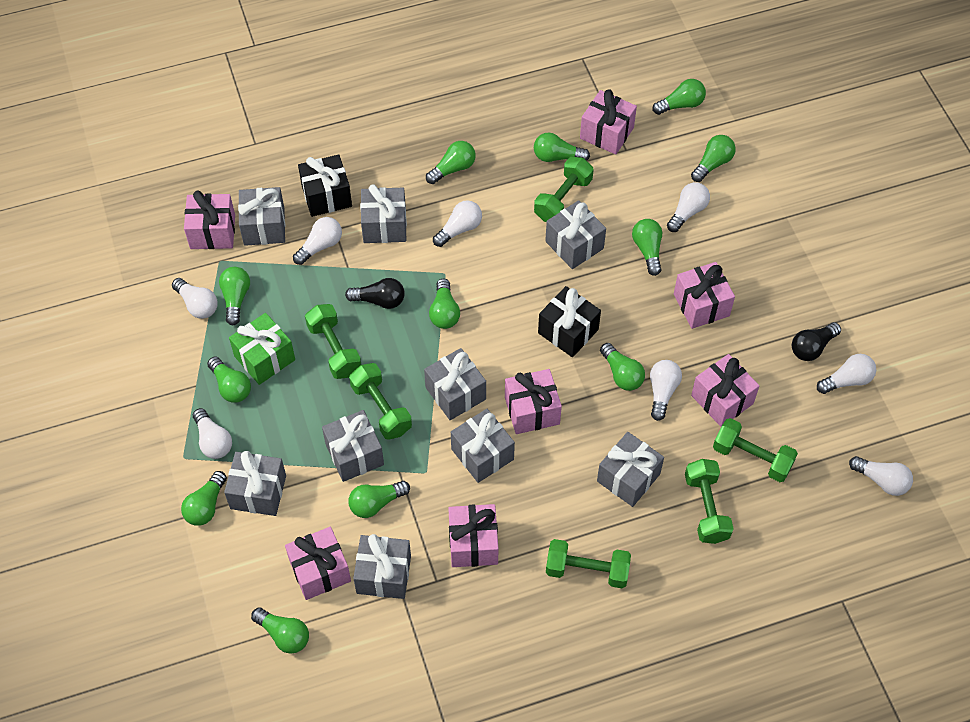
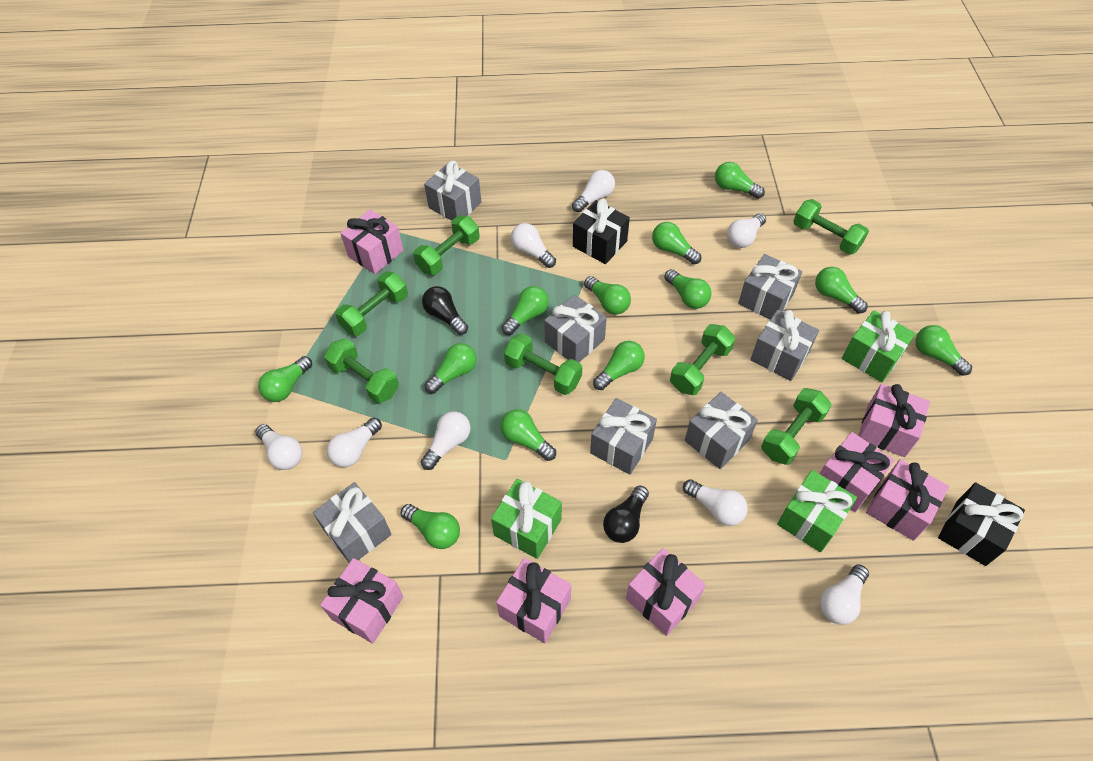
green dumbbell: [305,304,361,379] [349,363,412,440] [534,157,594,222] [546,539,631,588] [685,459,734,544] [713,418,798,482] = 6 -> [324,338,399,404] [335,271,408,336] [413,215,480,275] [504,334,582,395] [670,324,735,395] [761,388,832,465] [793,199,869,255] = 7
green gift: [229,313,295,385] = 1 -> [491,479,562,559] [777,470,857,552] [842,310,916,382] = 3
grey gift: [224,451,286,516] [238,187,285,246] [322,410,384,482] [353,534,411,599] [360,184,407,243] [424,348,486,420] [451,409,515,483] [545,200,606,269] [597,432,664,507] = 9 -> [313,482,392,563] [424,161,481,221] [544,295,607,362] [590,398,657,475] [685,392,758,469] [738,254,802,320] [750,310,819,381] = 7

